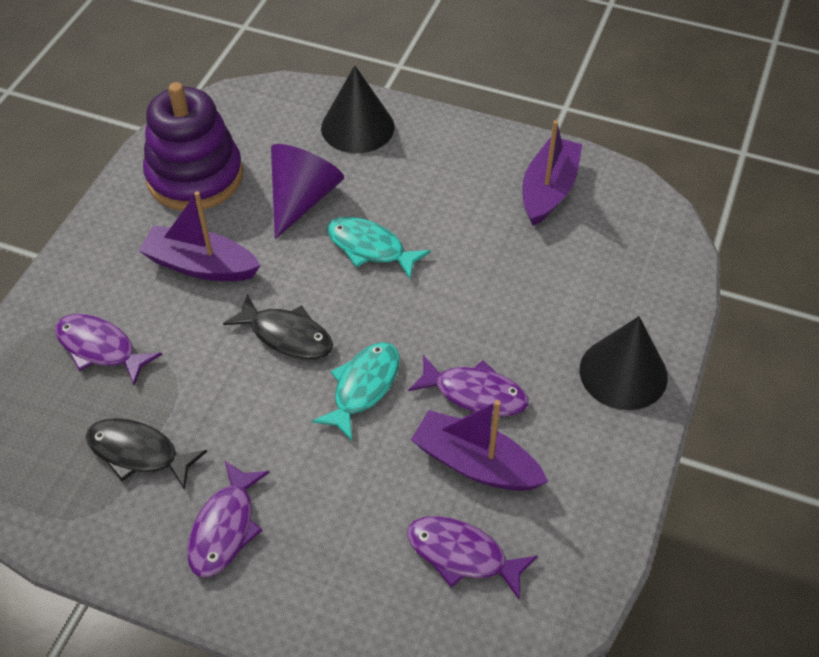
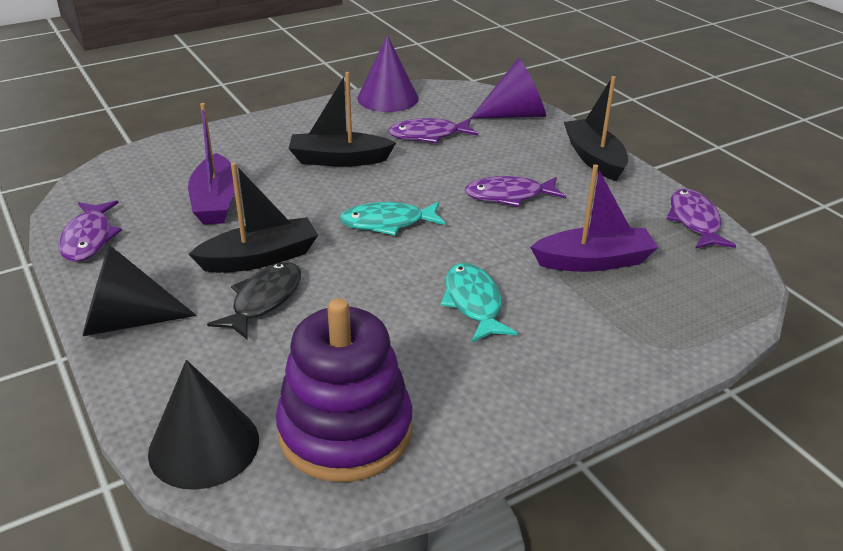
black boat: none = 0 -> [189,162,318,273] [288,72,396,167] [564,76,628,181] = 3
black fish: [86,418,207,490] [223,294,333,359] = 2 -> [207,262,301,339] = 1
purple boat: [139,191,261,281] [411,400,548,491] [522,120,582,226] = 3 -> [188,103,235,225] [530,164,658,272] = 2
purple cone: [271,144,344,239] = 1 -> [357,35,419,112] [471,58,546,119] = 2

